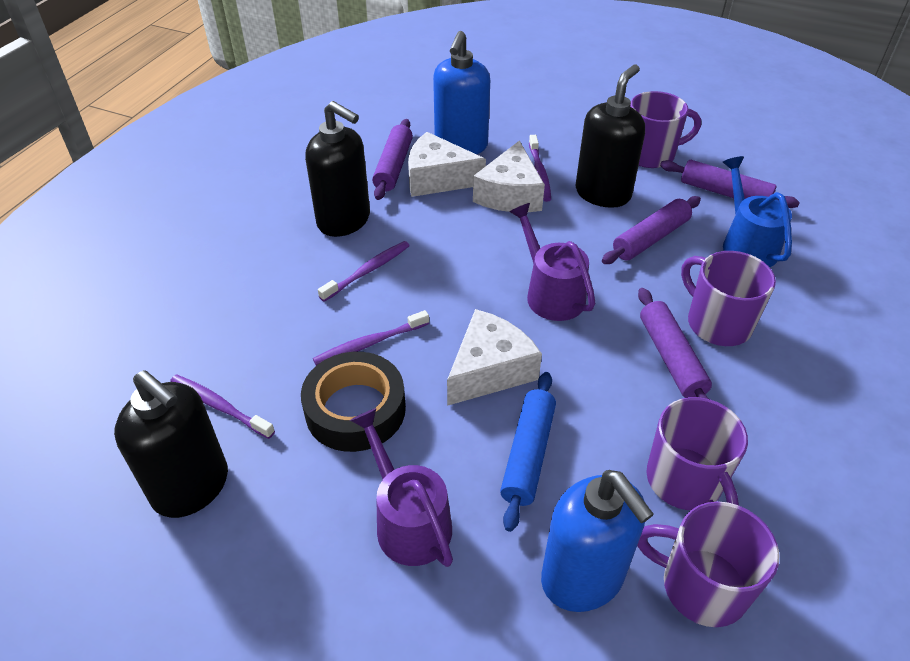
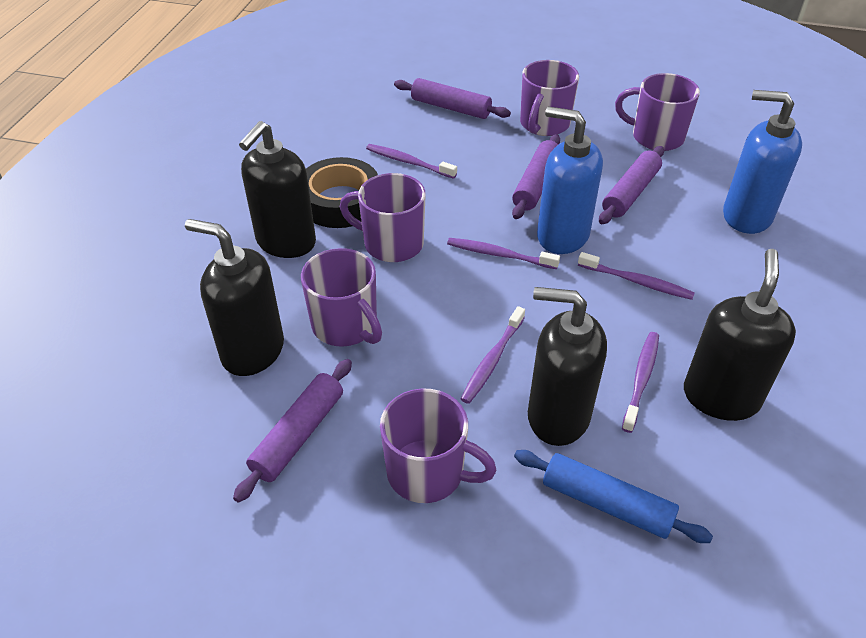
black soap dispenser: [114,370,228,518] [305,101,370,237] [576,65,645,208] = 3 -> [185,219,284,376] [239,121,316,258] [528,287,607,446] [684,249,796,421] = 4
blue watering can: [723,156,792,267] = 1 -> none = 0
purple mug: [630,91,701,168] [637,501,780,627] [646,397,748,510] [681,251,776,346] = 4 -> [301,248,382,347] [340,173,426,262] [380,388,497,503] [520,60,579,136] [615,73,700,151] = 5
purple toothbrush: [170,374,275,439] [313,310,429,366] [318,241,410,302] [529,135,551,202] = 4 -> [366,144,457,179] [447,238,560,269] [461,306,525,404] [578,252,695,300] [622,332,659,433] = 5
purple watering can: [350,408,453,567] [509,203,596,321] = 2 -> none = 0
white cheese: [408,132,486,197] [447,309,542,406] [473,140,545,212] = 3 -> none = 0

